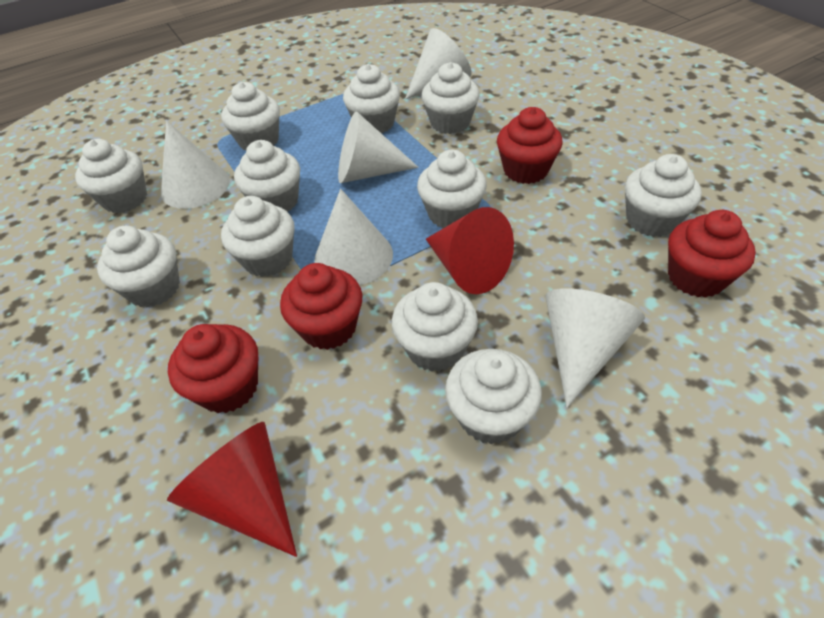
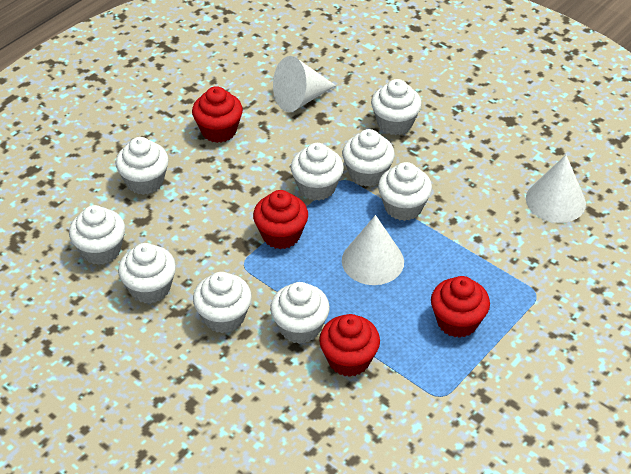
red cone: [167,422,297,557] [426,207,514,294] = 2 -> none = 0
white cone: [161,121,230,209] [314,189,393,285] [338,111,419,183] [405,28,471,99] [546,289,645,408] = 5 -> [273,56,336,112] [342,215,404,285] [526,155,586,223] = 3
white cupcake: [75,139,147,213] [97,226,180,307] [221,82,280,150] [221,196,295,277] [234,140,300,212] [343,64,400,133] [392,282,478,372] [417,150,487,228] [421,62,480,134] [445,349,542,444] [625,154,702,237] = 11 -> [69,205,125,265] [115,137,169,195] [118,243,176,304] [193,272,252,333] [270,282,330,344] [291,143,344,201] [342,129,395,187] [371,79,422,135] [378,162,432,221] = 9

